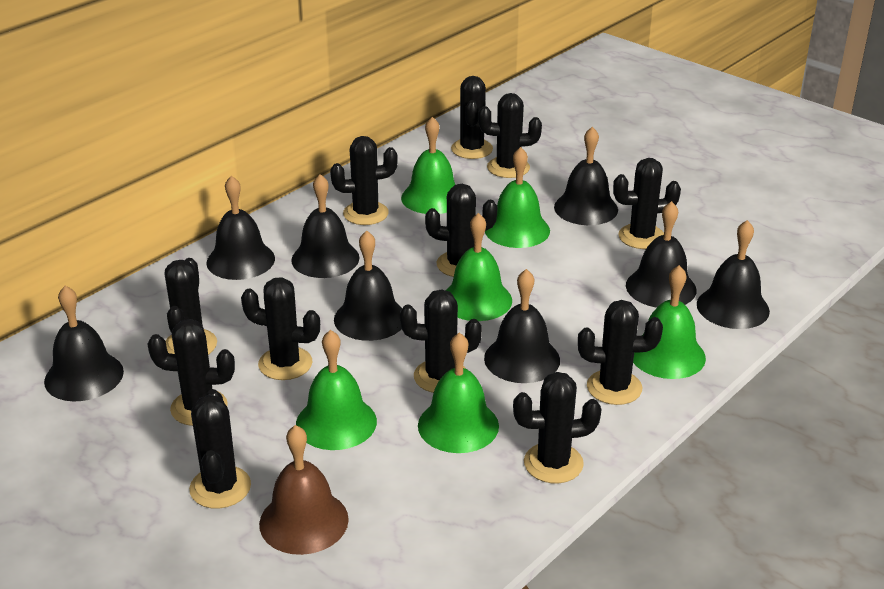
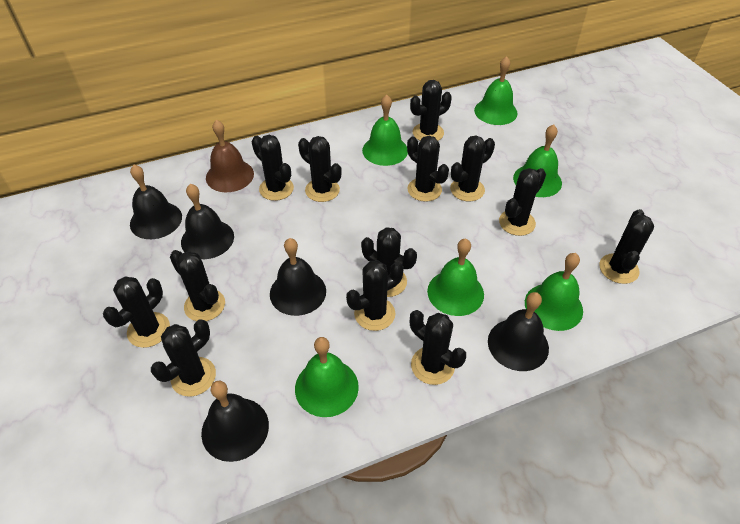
black bell: [44,286,124,401] [207,176,275,280] [291,174,359,278] [334,231,402,341] [484,269,560,383] [554,127,618,225] [626,201,696,308] [697,220,770,329] = 8 -> [130,165,182,239] [181,184,234,259] [201,380,269,462] [270,238,326,316] [488,292,549,371] = 5
black cactus: [147,319,235,426] [165,258,217,355] [189,389,251,509] [241,277,320,380] [330,136,398,225] [400,289,482,393] [425,184,498,277] [451,76,493,159] [478,93,542,178] [513,372,601,483] [578,300,663,405] [613,158,681,249] = 12 -> [103,276,170,348] [151,319,216,397] [170,250,225,321] [252,135,294,201] [298,136,342,202] [346,260,404,331] [361,227,417,297] [407,136,449,202] [410,80,452,141] [410,310,466,385] [450,136,495,201] [499,168,546,236] [599,209,654,284] = 13

